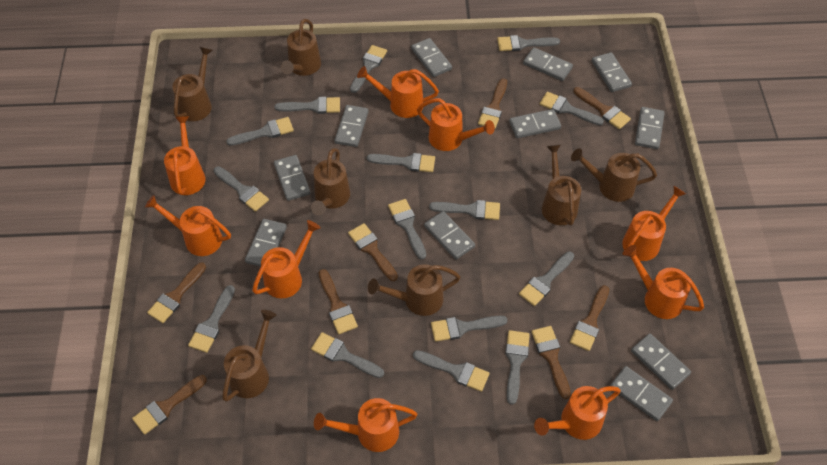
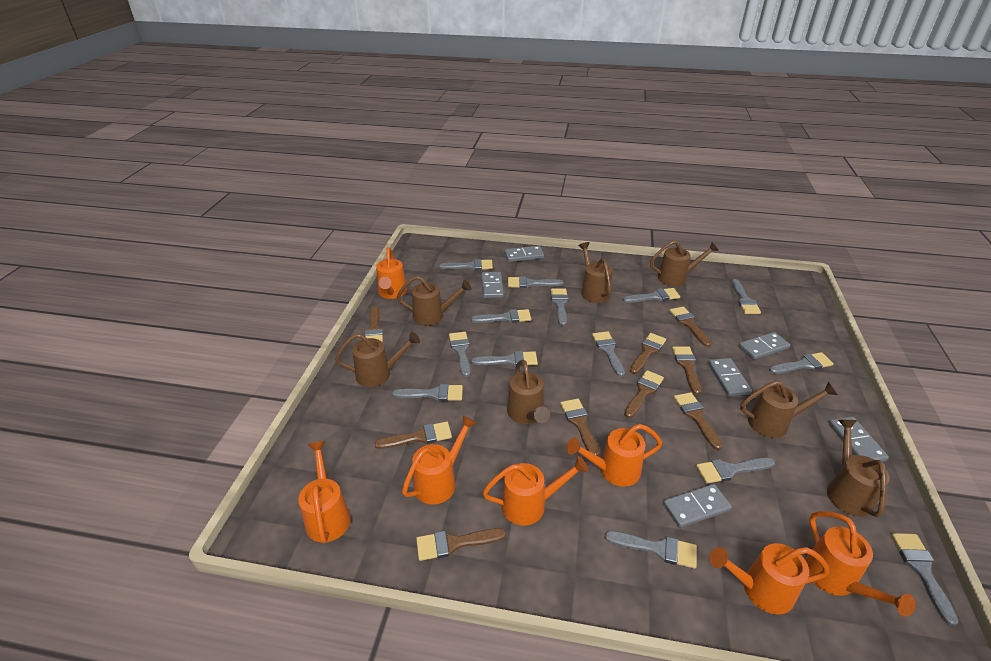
brown brush: [132,375,207,435] [147,262,206,323] [319,269,358,334] [348,223,398,281] [478,78,507,128] [531,326,571,399] [570,285,609,351] [574,87,631,129] = 8 -> [365,306,383,343] [375,422,452,449] [416,528,506,561] [560,399,600,456] [624,370,664,418] [630,333,666,374] [669,307,712,347] [672,347,701,395] [674,392,723,450] = 9
grey brush: [188,285,235,353] [214,166,269,212] [226,117,294,146] [274,97,340,114] [311,332,384,378] [350,45,387,93] [367,153,435,172] [388,199,426,259] [413,350,490,392] [429,200,500,220] [431,316,508,342] [497,35,560,51] [505,330,530,405] [519,252,574,306] [540,92,604,125] = 15 -> [392,384,463,401] [439,259,493,270] [449,332,471,377] [471,309,531,323] [471,351,538,367] [508,276,563,288] [551,289,568,326] [592,331,625,377] [605,531,697,569] [623,288,680,303] [696,458,775,483] [732,279,761,314] [769,352,834,374] [891,533,959,626] = 14
grey domino: [245,219,287,267] [274,155,311,201] [335,105,369,147] [411,38,452,77] [424,211,475,260] [509,109,561,138] [523,47,573,81] [592,52,632,92] [610,366,673,421] [631,334,691,390] [635,107,665,149] = 11 -> [482,272,504,298] [504,246,544,262] [663,484,732,528] [708,358,752,397] [739,332,790,360] [829,417,889,462] = 6
orange watering can: [145,195,231,256] [164,116,206,195] [252,220,321,298] [314,398,418,452] [357,66,439,118] [417,98,495,151] [534,386,621,440] [622,186,686,261] [623,245,704,319] = 9 -> [298,441,351,544] [376,247,407,299] [402,415,477,504] [482,456,589,526] [566,424,662,487] [710,543,829,615] [805,511,915,616] = 7

